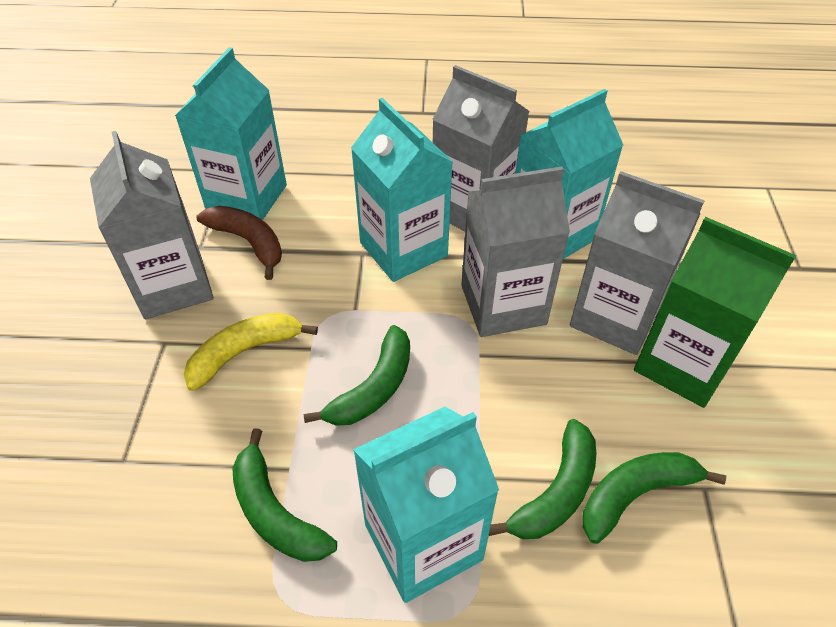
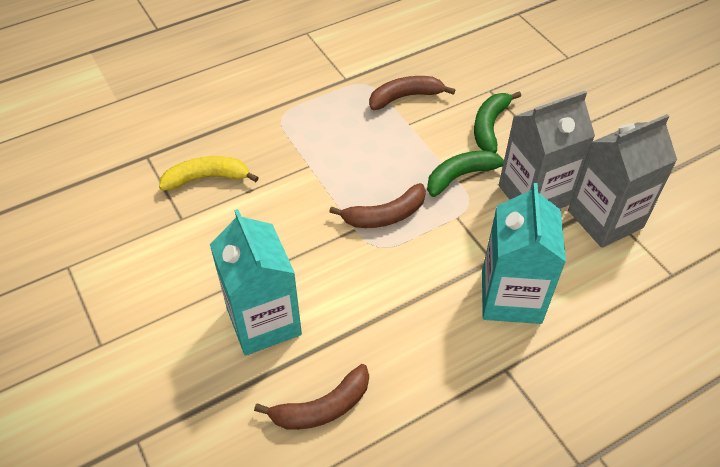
brown banana: [197,206,282,280] = 1 -> [254,364,369,430] [329,183,426,228] [369,76,455,110] = 3
green banana: [232,428,337,562] [303,325,410,426] [489,419,596,539] [582,452,726,544] = 4 -> [427,151,504,197] [474,92,521,153] = 2
green carton: [634,217,796,408] = 1 -> none = 0
grey carton: [90,131,214,319] [432,65,530,231] [461,166,570,337] [570,171,705,355] = 4 -> [499,91,595,209] [568,114,677,248] = 2
turquoise carton: [175,47,287,220] [351,98,453,282] [353,407,499,603] [515,89,623,259] = 4 -> [210,209,302,356] [482,183,566,324] = 2

